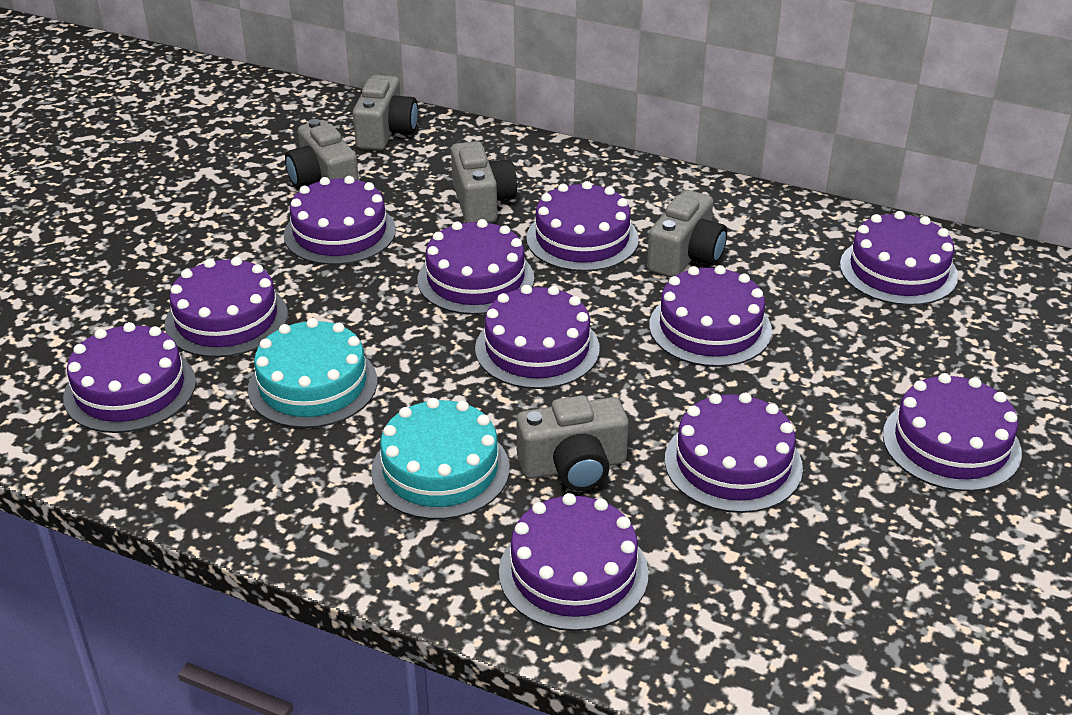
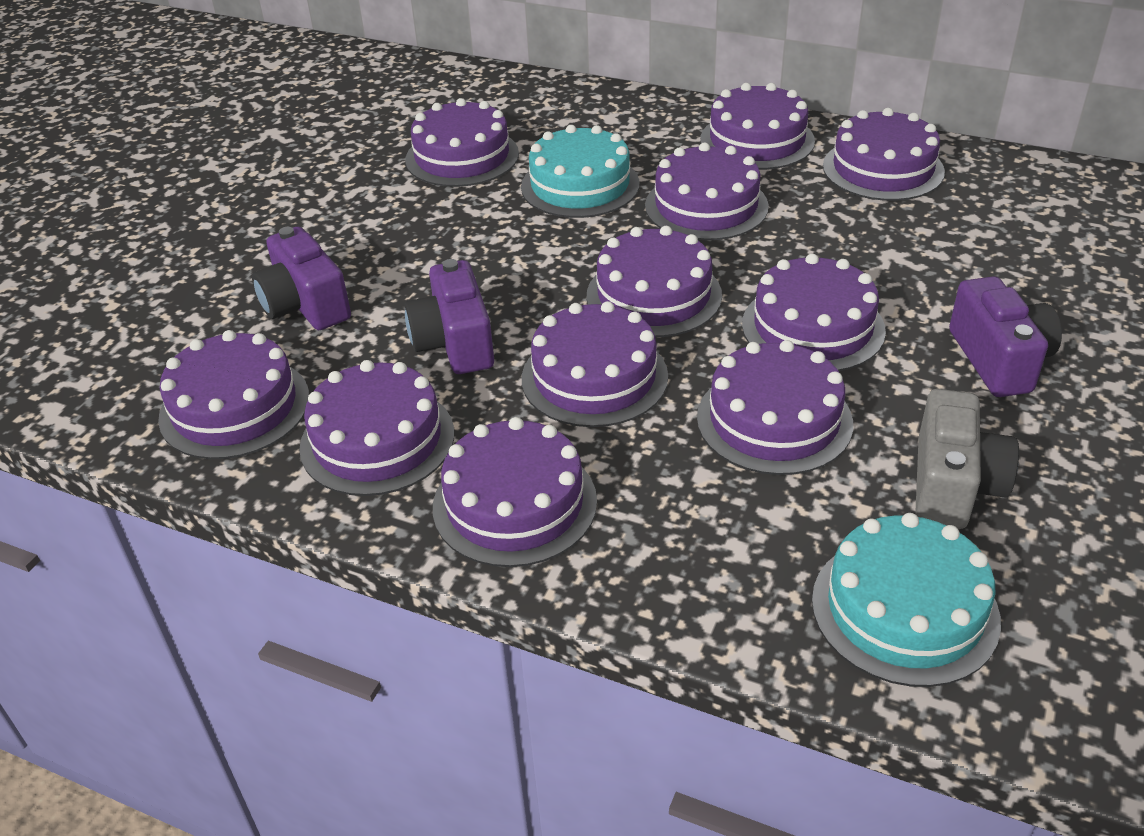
grey camera: [285,119,359,189] [353,75,418,150] [451,141,517,223] [517,395,629,491] [647,190,727,278] = 5 -> [915,389,1019,529] = 1
purple camera: none = 0 -> [252,227,351,330] [405,259,494,374] [949,276,1062,397] = 3

